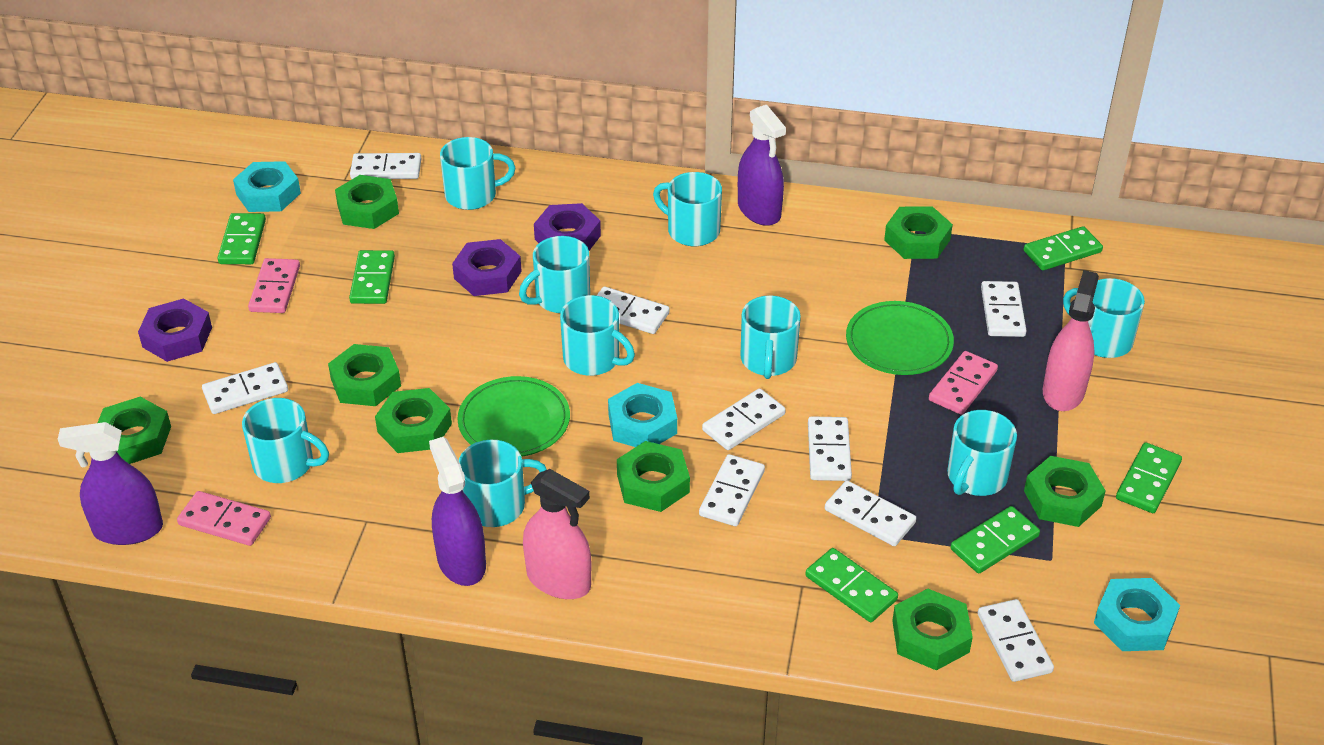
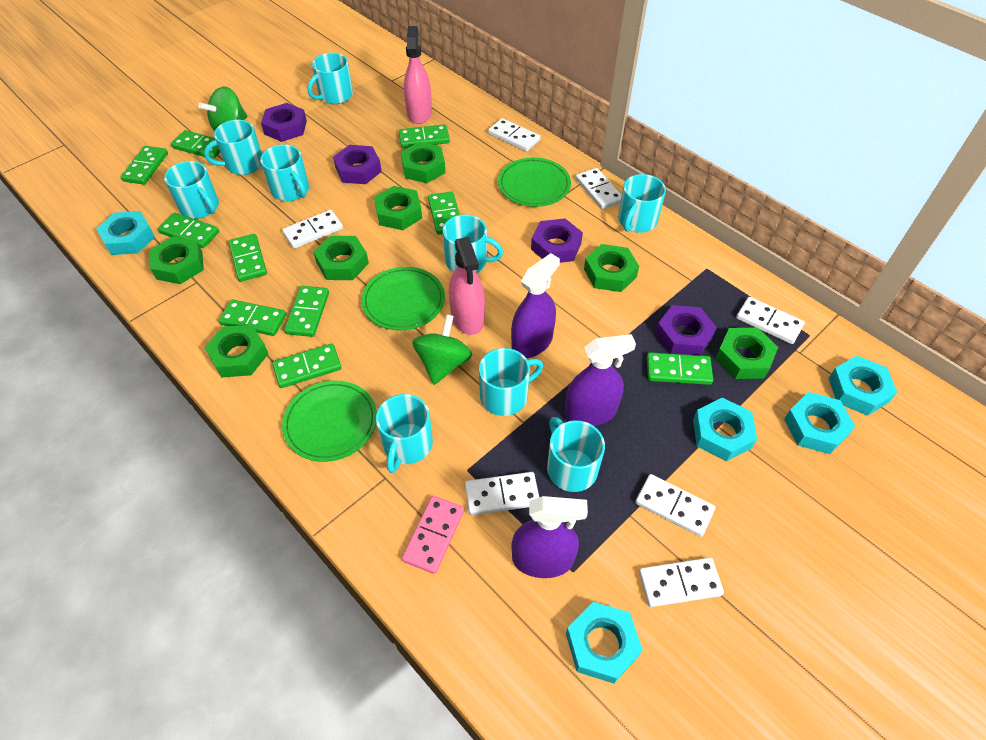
green domino: [218,213,266,264] [349,250,395,304] [805,548,898,622] [950,506,1040,574] [1024,226,1103,270] [1116,442,1182,513] = 6 -> [121,146,168,185] [158,213,219,248] [171,130,220,159] [218,299,286,336] [229,234,267,282] [272,343,342,388] [284,286,329,337] [399,124,450,148] [428,191,460,235] [647,352,713,385] = 10
green nut: [97,397,171,464] [328,344,401,406] [335,175,399,229] [375,388,452,453] [617,441,690,512] [884,206,953,259] [892,589,973,670] [1024,456,1106,527] = 8 -> [150,236,204,284] [204,325,268,377] [313,236,369,280] [374,186,422,230] [401,142,446,183] [584,244,639,292] [715,327,778,379] = 7
green plate: [457,376,570,457] [846,301,954,375] = 2 -> [282,381,377,462] [361,267,445,331] [498,158,571,207] = 3
green spinning top: none = 0 -> [198,86,247,131] [412,314,472,385] = 2
pink domino: [177,491,271,546] [248,258,300,313] [929,351,998,415] = 3 -> [402,496,464,574] = 1
purple nut: [138,298,212,362] [452,239,522,296] [534,203,601,251] = 3 -> [261,103,307,142] [333,145,382,184] [531,218,583,263] [655,305,717,355] = 4
turquoise nut: [233,161,301,212] [608,383,677,447] [1094,578,1180,651] = 3 -> [96,211,155,255] [566,602,643,683] [693,398,757,461] [784,392,855,454] [829,356,897,416] = 5
white domino: [202,362,288,414] [350,153,421,179] [597,287,669,334] [699,454,765,526] [702,388,786,450] [808,416,852,481] [825,481,916,546] [978,599,1054,682] [981,281,1027,337] = 9 -> [282,210,343,249] [465,472,539,515] [488,118,540,152] [576,168,622,209] [635,474,715,537] [639,558,724,607] [736,297,805,344] = 7

